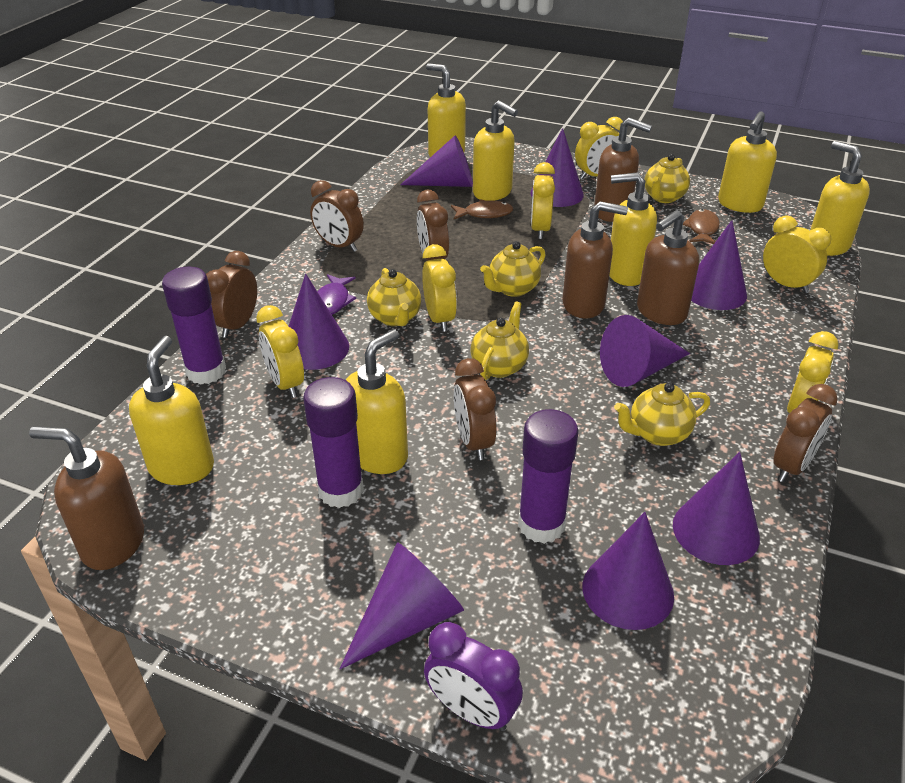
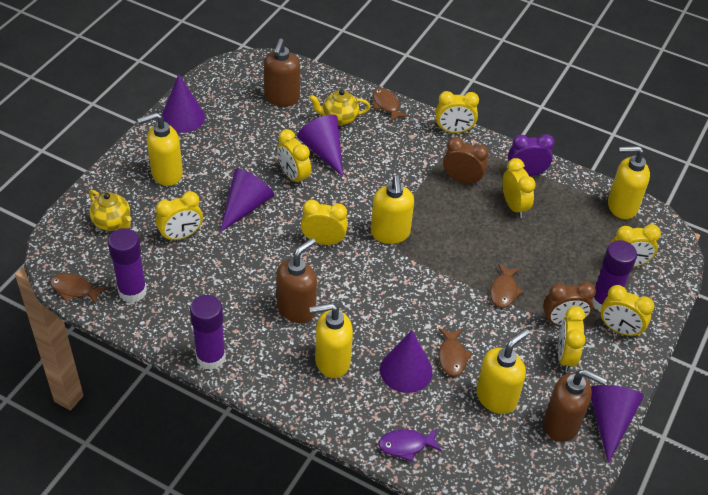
brown clock: [206,251,257,338] [310,180,364,252] [417,190,449,261] [454,358,497,460] [773,384,838,482] = 5 -> [443,137,488,185] [543,282,596,326] = 2
brown fish: [451,200,513,219] [683,209,720,244] = 2 -> [50,273,107,305] [373,88,408,122] [438,328,472,376] [490,264,523,308] = 4
brown soap dispenser: [29,426,144,570] [562,201,628,318] [594,118,652,222] [637,210,699,325] = 4 -> [264,38,300,107] [277,238,317,323] [544,369,607,442] = 3
purple cone: [289,274,349,370] [340,542,464,669] [400,135,473,187] [530,128,584,207] [583,512,674,630] [600,315,690,387] [673,452,760,565] [691,220,747,310] = 8 -> [162,74,205,133] [220,168,274,232] [297,114,343,177] [380,330,433,393] [591,385,644,463] = 5
yellow clock: [256,305,304,398] [422,244,457,332] [531,162,555,239] [575,117,623,180] [763,216,831,293] [787,331,839,413] = 6 -> [156,191,203,242] [277,129,311,187] [301,199,348,245] [436,91,479,133] [502,158,536,218] [558,306,586,372] [600,285,655,338] [610,224,661,267] = 8
yellow soap dispenser: [129,336,214,485] [346,329,408,474] [426,63,466,157] [473,100,518,201] [609,172,657,286] [718,111,777,213] [810,141,870,256] = 7 -> [137,112,183,186] [309,303,353,378] [371,175,414,244] [476,329,530,414] [608,146,650,219] = 5
yellow teapot: [367,268,421,326] [470,301,529,380] [480,241,545,297] [614,383,710,446] [644,154,690,203] = 5 -> [89,190,132,231] [309,90,370,126] = 2

